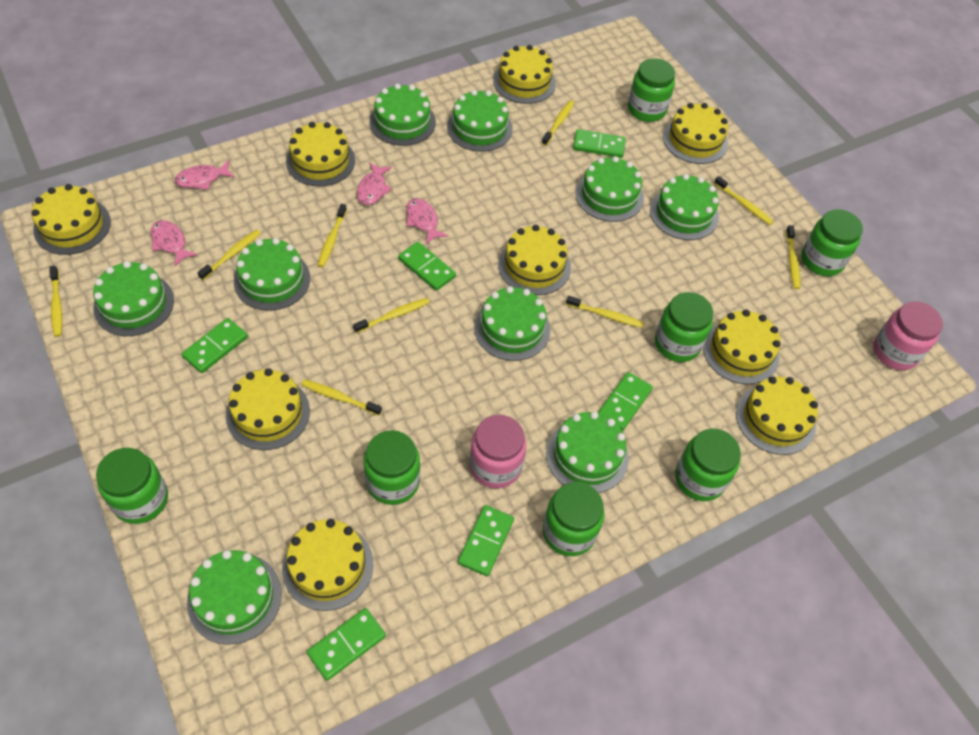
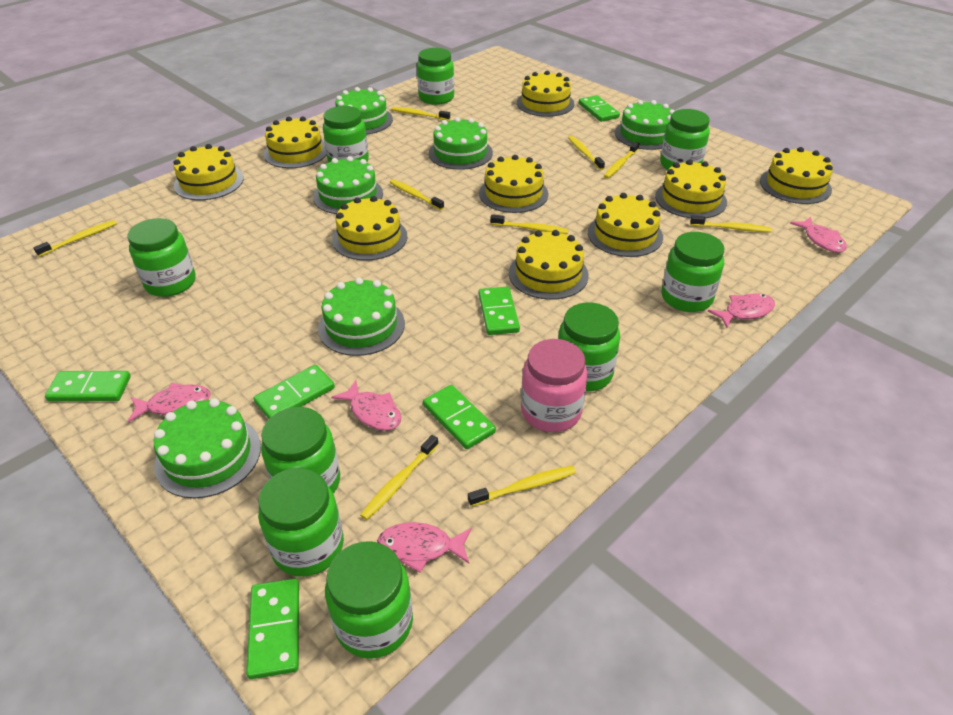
green cake: [93,261,174,336] [187,550,282,645] [234,238,310,311] [370,84,436,146] [447,90,513,152] [474,286,550,361] [546,411,629,493] [575,156,644,222] [650,174,719,240] = 9 -> [154,398,261,498] [313,156,383,214] [318,278,405,356] [335,87,393,134] [429,117,493,170] [615,100,675,150] = 6
green jar: [96,448,168,524] [364,430,420,505] [543,482,604,556] [628,58,675,122] [655,292,713,362] [675,429,741,501] [801,209,863,276] = 7 -> [128,218,196,297] [258,468,344,577] [261,407,340,494] [323,106,369,162] [325,541,413,659] [417,48,454,105] [558,302,620,392] [660,109,710,170] [661,232,725,312] = 9
pink fish: [151,220,198,266] [175,160,235,190] [357,162,392,205] [406,198,448,244] = 4 -> [128,383,211,422] [331,380,401,431] [377,522,472,572] [708,293,775,328] [790,217,847,253] = 5
pink jar: [470,415,526,488] [873,301,943,370] = 2 -> [521,339,587,432] = 1

